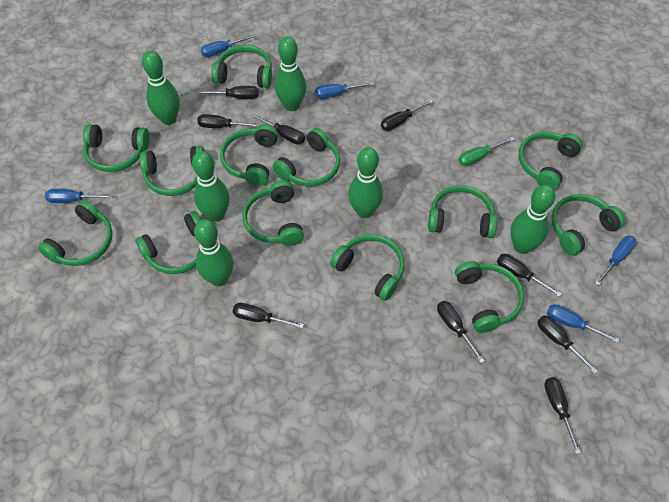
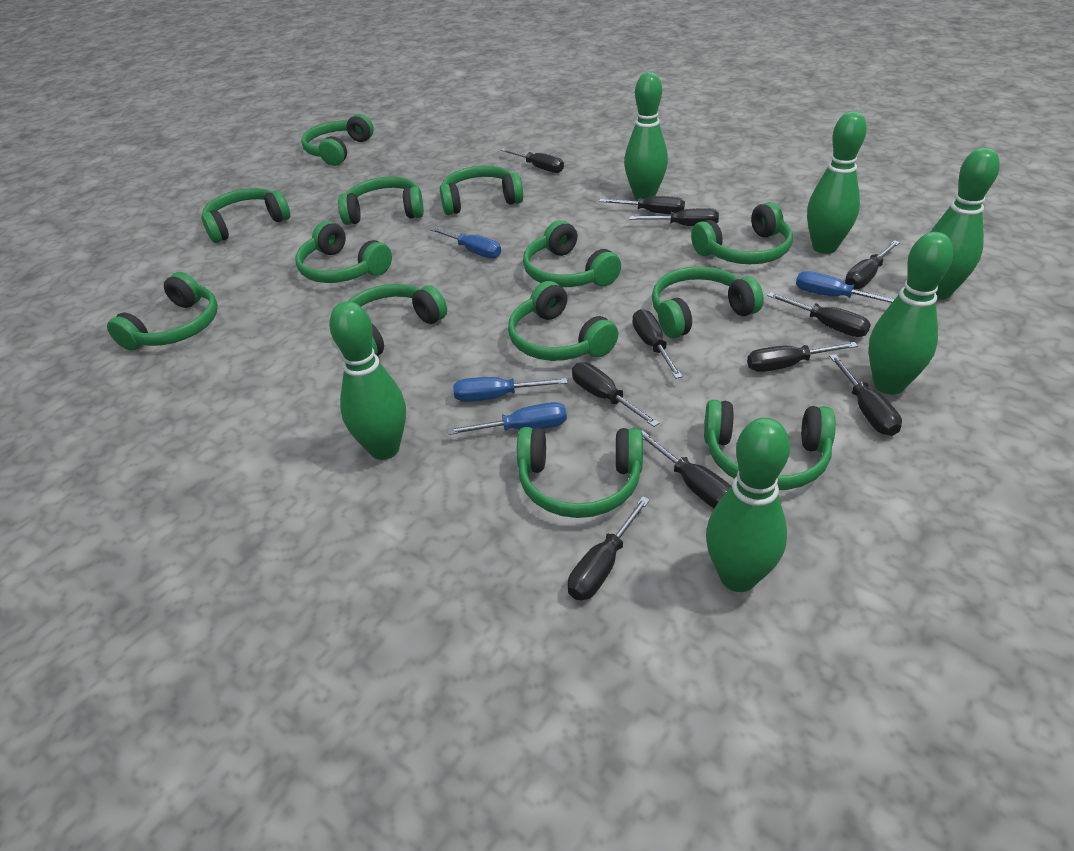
black screwdriver: [197,114,260,128] [198,86,259,99] [233,303,304,329] [251,114,305,145] [381,100,433,131] [437,301,485,363] [497,254,562,297] [537,315,598,374] [544,377,581,454] = 9 -> [501,148,564,173] [568,496,650,600] [572,362,659,427] [599,196,685,214] [629,208,719,226] [632,309,683,379] [642,430,731,508] [747,342,858,372] [767,292,871,337] [829,354,902,436] [845,240,900,289] = 11
blue screwdriver: [45,189,113,203] [201,34,256,57] [315,82,374,99] [547,304,620,343] [595,236,636,286] = 5 -> [429,227,501,259] [447,402,567,435] [453,377,567,402] [796,271,895,303] = 4
green screwdriver: [459,137,515,166] = 1 -> none = 0

